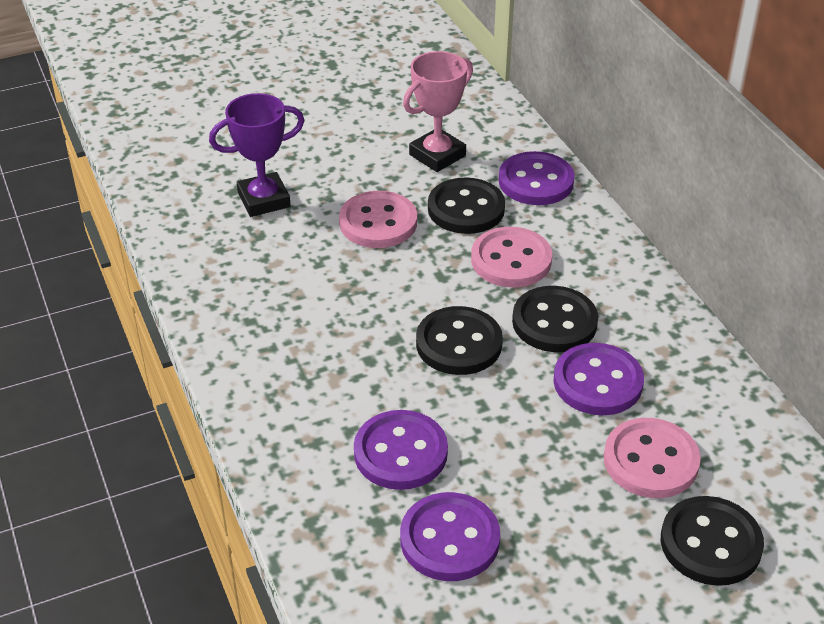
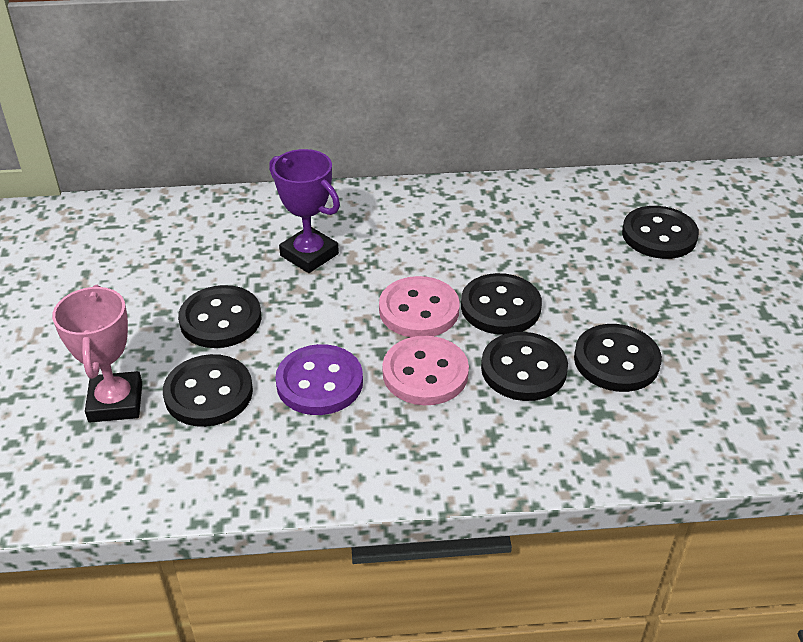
black button: [416,306,503,375] [428,177,505,234] [512,286,598,352] [661,496,764,586] = 4 -> [163,354,253,427] [178,285,261,348] [461,273,542,335] [481,332,568,401] [574,324,662,392] [622,206,699,259] = 6
pink button: [339,191,417,248] [471,227,552,287] [604,418,701,498] = 3 -> [379,276,460,337] [382,336,469,405] = 2
purple button: [354,410,448,490] [400,492,500,581] [499,151,575,205] [554,343,644,415] = 4 -> [275,344,363,415] = 1

